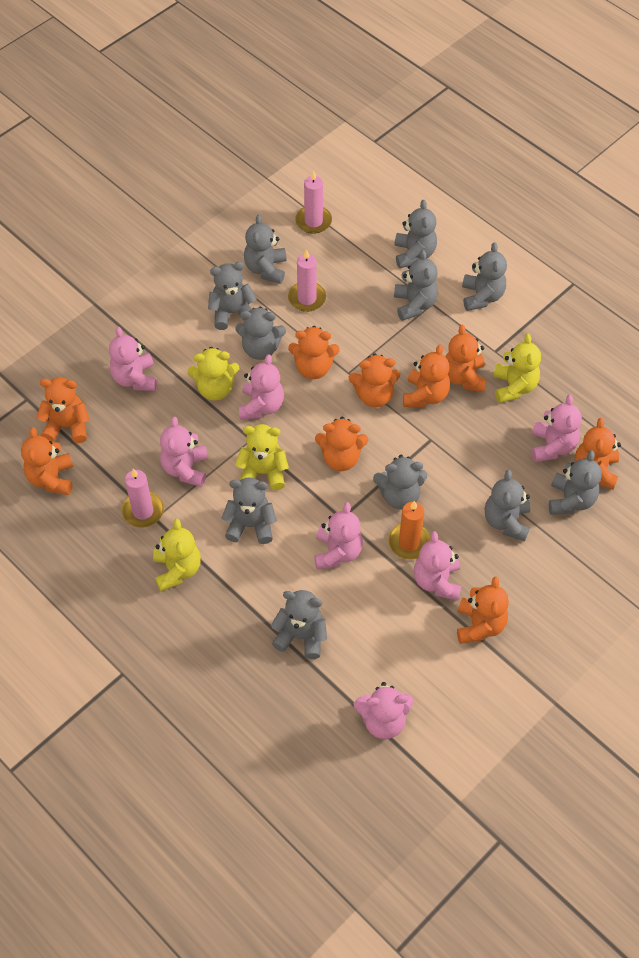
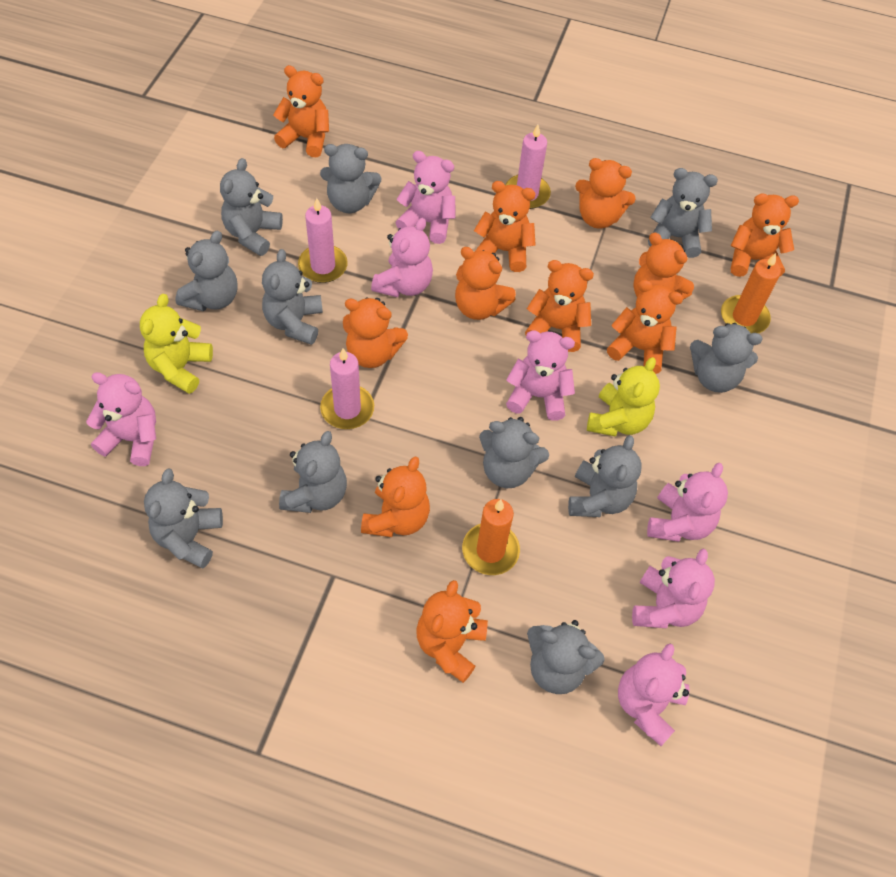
orange candle: [388,501,431,560] = 1 -> [462,499,520,575] [721,253,781,333] = 2
orange teddy bear: [21,427,73,495] [36,377,89,443] [288,326,340,379] [315,417,368,471] [349,354,400,407] [403,344,450,407] [445,325,487,393] [457,576,509,644] [575,418,621,490] = 9 -> [273,65,329,157] [343,297,408,368] [361,456,430,537] [416,580,488,683] [455,247,516,320] [474,181,536,272] [525,260,594,352] [575,158,636,229] [607,280,683,374] [633,233,694,299] [731,193,799,277] = 11
yellow teddy bear: [153,519,201,592] [188,347,239,400] [235,424,289,490] [493,334,541,403] = 4 -> [140,294,213,394] [587,357,660,437] = 2

